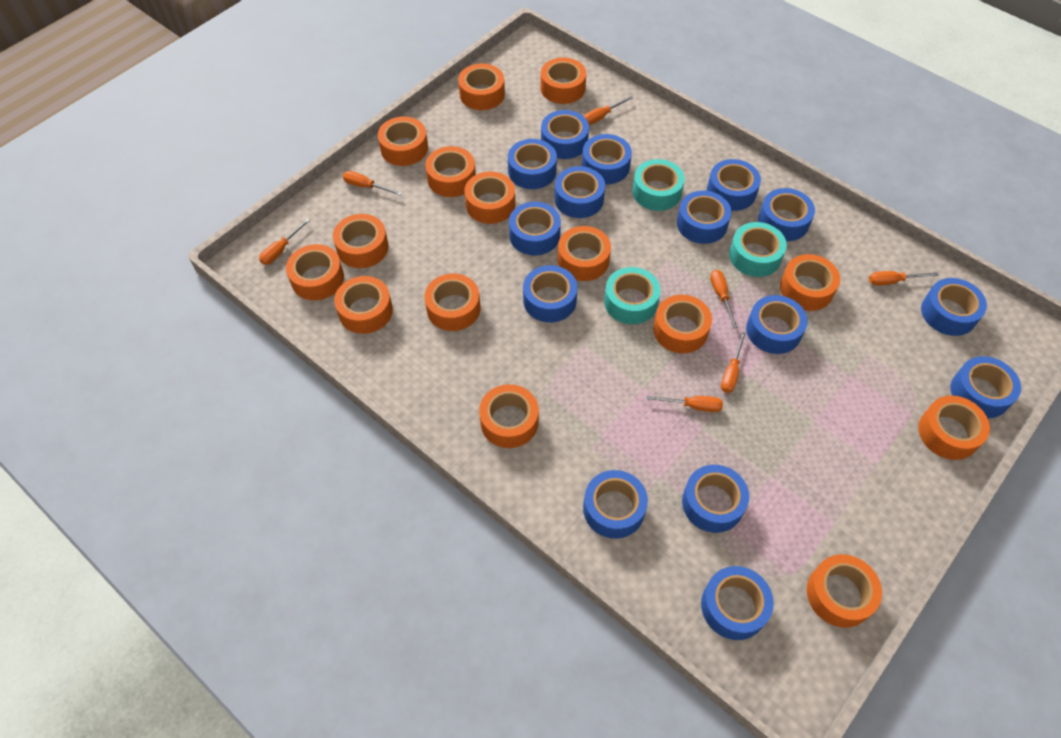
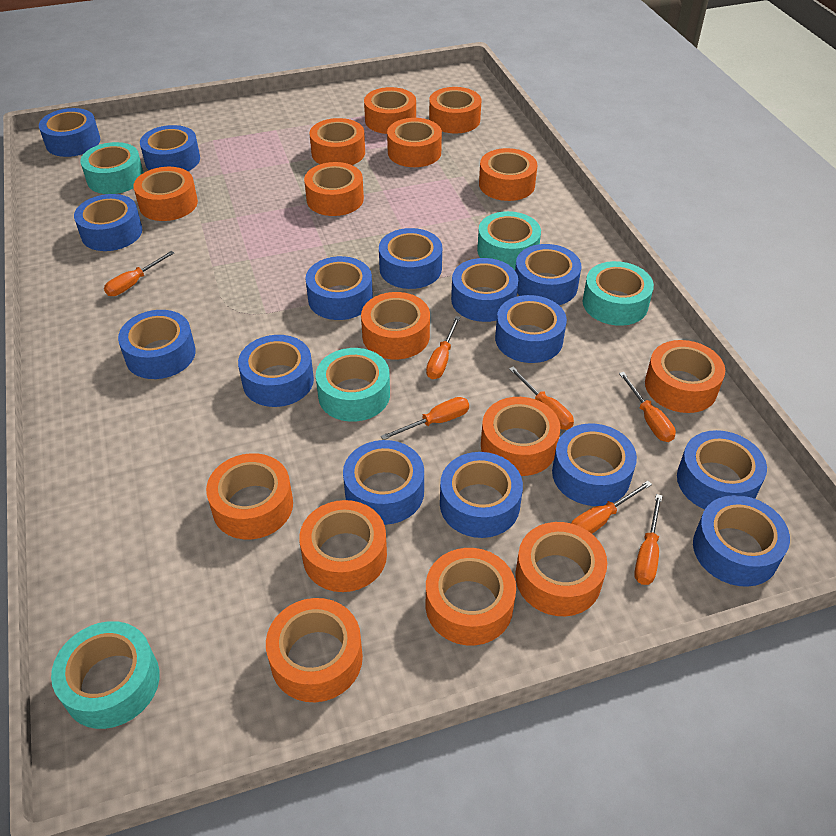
turquoise tape: [604,267,661,324] [632,159,685,211] [729,222,787,277] = 3 -> [51,621,160,729] [80,142,144,194] [316,348,390,422] [477,211,541,270] [583,261,654,326] = 5

